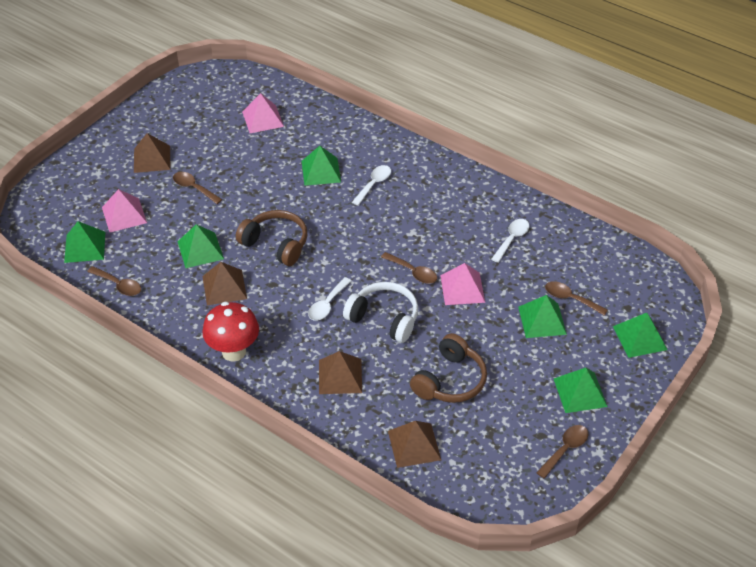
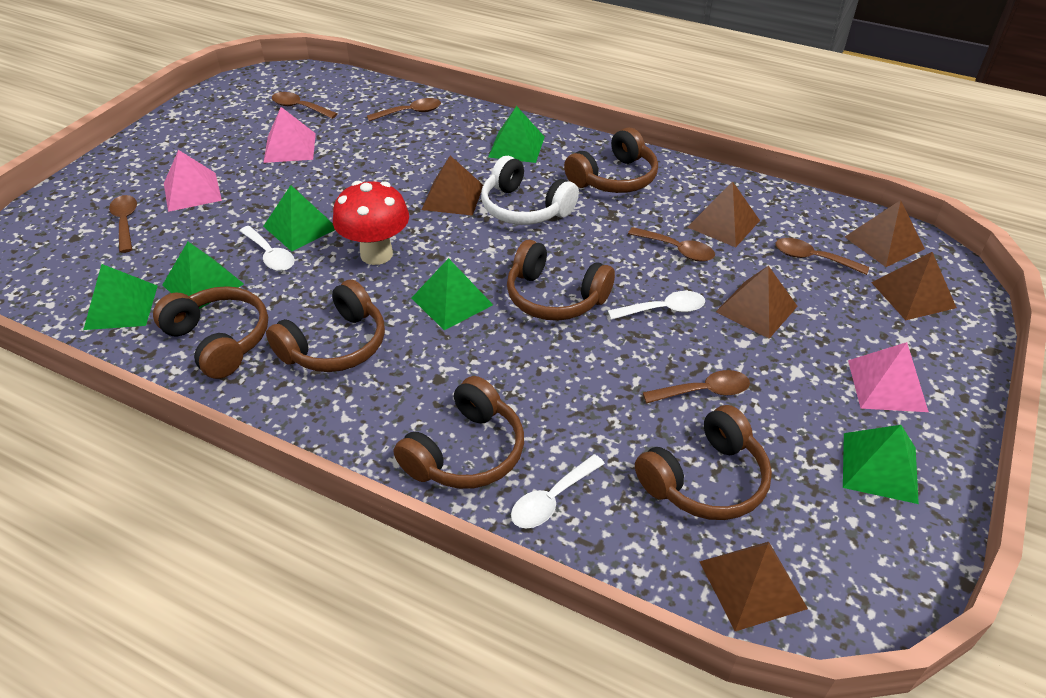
brown headphones: [236,210,307,266] [410,333,487,403] = 2 -> [153,286,268,379] [266,279,385,372] [394,376,524,489] [507,240,615,321] [564,128,658,193] [635,405,772,520] = 6
brown pyramid: [134,133,170,173] [202,262,247,305] [319,351,362,394] [388,421,441,468] = 4 -> [422,156,483,216] [687,181,760,247] [699,542,808,631] [716,266,798,339] [845,200,925,267] [871,252,957,320] = 6
brown spoon: [87,266,141,296] [173,172,222,204] [381,252,437,284] [536,425,588,479] [545,281,608,316] = 5 -> [109,195,137,253] [272,92,337,119] [367,98,441,121] [628,227,715,262] [643,370,750,403] [776,238,869,275] = 6

